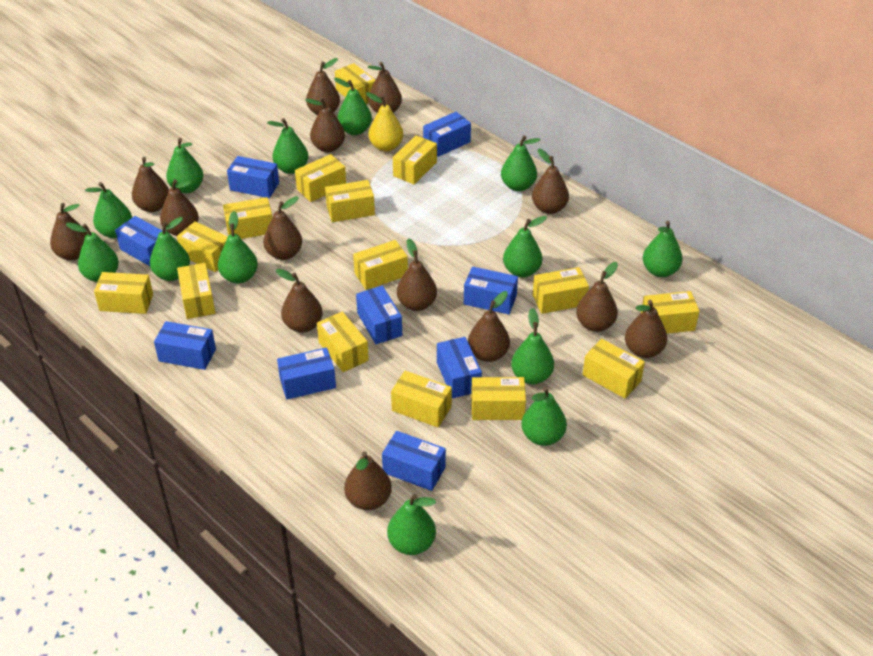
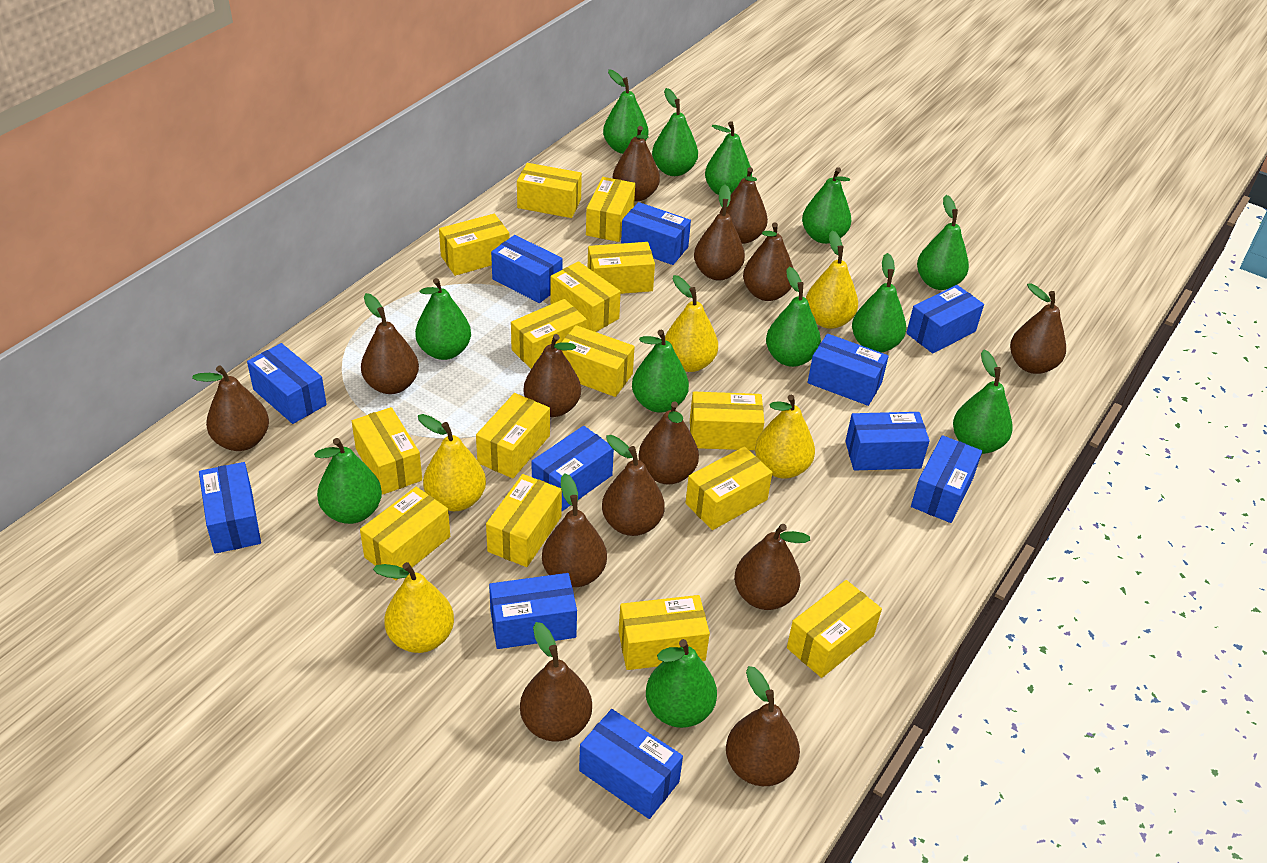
blue box: [115,216,162,266] [154,321,216,370] [227,156,279,198] [277,347,336,400] [356,286,402,344] [382,431,446,491] [423,112,471,157] [437,337,482,398] [464,267,518,314] = 9 -> [199,462,261,554] [247,343,327,424] [489,573,577,649] [491,235,563,303] [532,426,614,511] [579,709,683,819] [621,202,691,265] [808,334,889,406] [845,412,930,471] [906,285,984,353] [911,435,982,523] = 11
green pear: [66,222,119,282] [85,182,132,238] [150,217,190,281] [166,138,204,193] [218,211,258,284] [267,118,308,174] [334,78,372,135] [387,494,436,555] [501,136,540,191] [503,216,547,277] [511,308,554,384] [522,387,567,446] [643,221,683,277] = 13 -> [314,438,382,524] [415,278,471,360] [603,70,648,154] [632,330,689,412] [646,639,717,728] [652,88,698,176] [705,121,752,195] [766,267,821,367] [802,167,851,244] [852,253,906,352] [917,195,969,290] [953,350,1013,454] = 12
yellow pear: [366,92,403,152] = 1 -> [373,562,454,653] [418,414,486,511] [665,275,718,372] [755,395,815,479] [806,230,858,329] = 5

